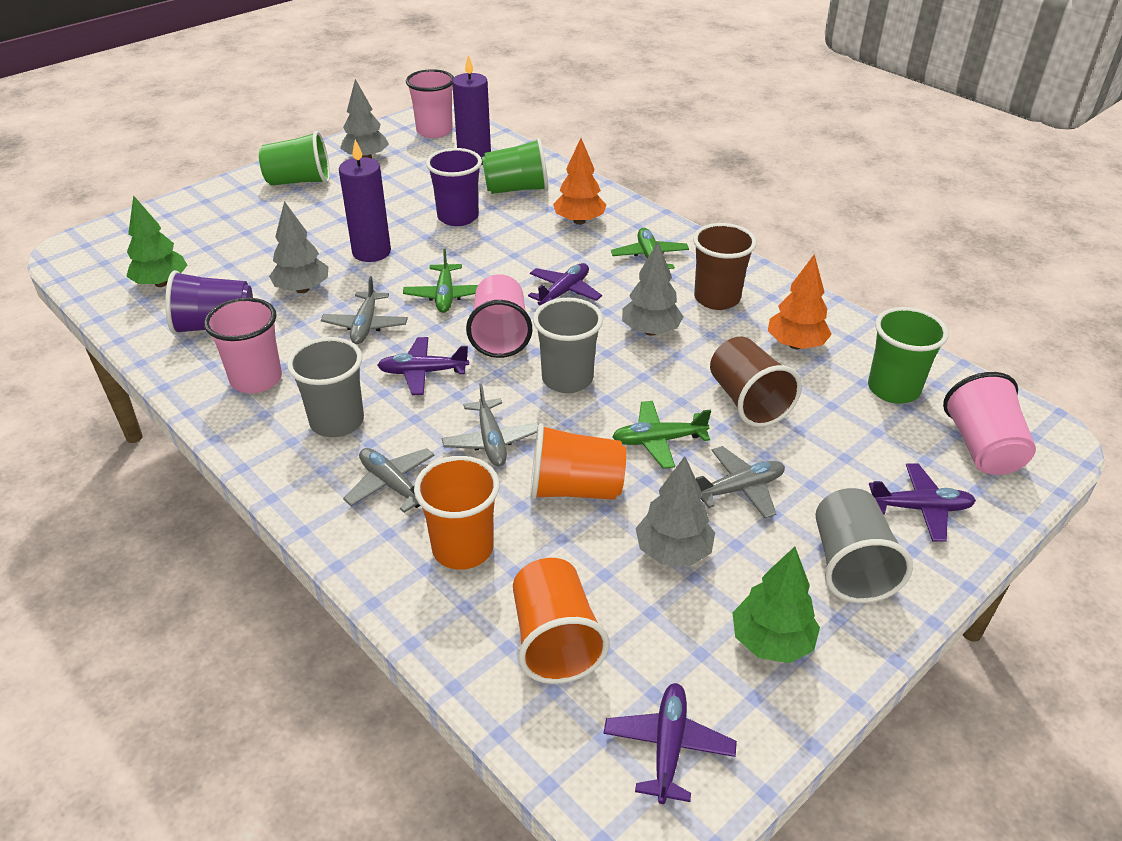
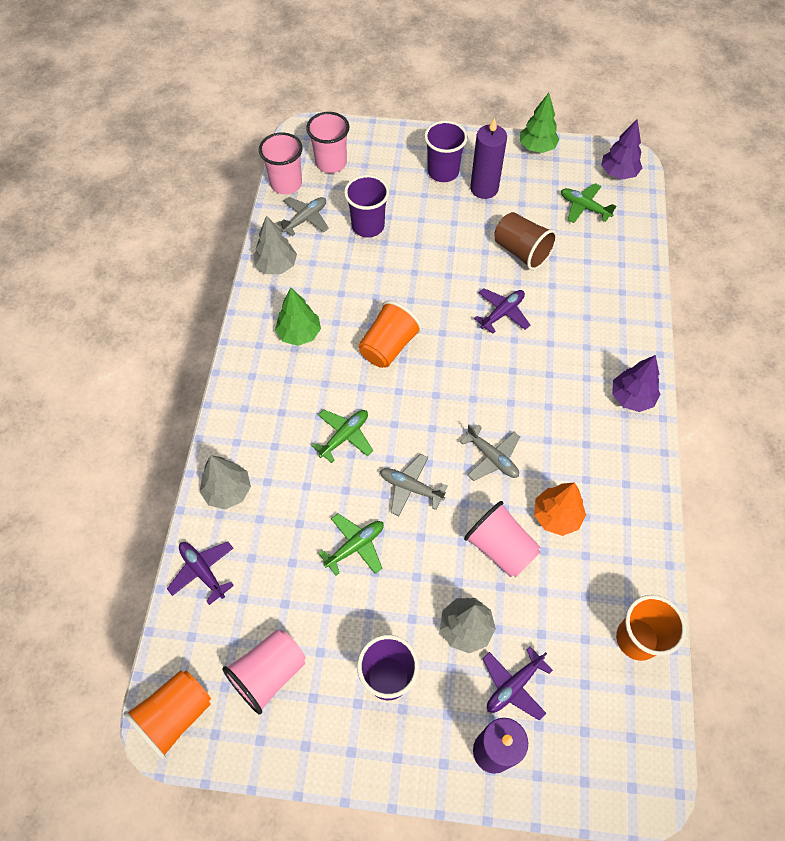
brown cup: [693,223,757,310] [710,337,802,427] = 2 -> [494,212,558,270] = 1
green cup: [259,131,330,186] [482,138,548,194] [868,307,949,404] = 3 -> none = 0
grey cup: [287,337,364,437] [533,298,603,393] [815,488,913,603] = 3 -> none = 0
grey plane: [321,276,408,344] [343,448,435,513] [442,384,538,466] [696,446,785,518] = 4 -> [276,197,329,236] [380,454,447,516] [460,424,520,481] = 3
grey tree: [269,201,328,293] [340,79,389,159] [622,242,684,336] [636,456,715,566] = 4 -> [200,455,251,509] [253,215,297,274] [440,598,496,653] = 3
orange tree: [553,138,606,225] [768,254,832,349] = 2 -> [534,482,586,536] = 1
purple cup: [165,270,253,335] [426,148,482,226] = 2 -> [344,175,389,237] [357,635,419,700] [424,121,468,182] = 3
purple plane: [377,337,469,395] [528,263,602,305] [604,683,737,804] [869,463,976,542] = 4 -> [167,542,234,605] [474,288,530,334] [482,647,553,720] = 3
purple tree: none = 0 -> [601,120,642,180] [612,355,660,412] = 2

